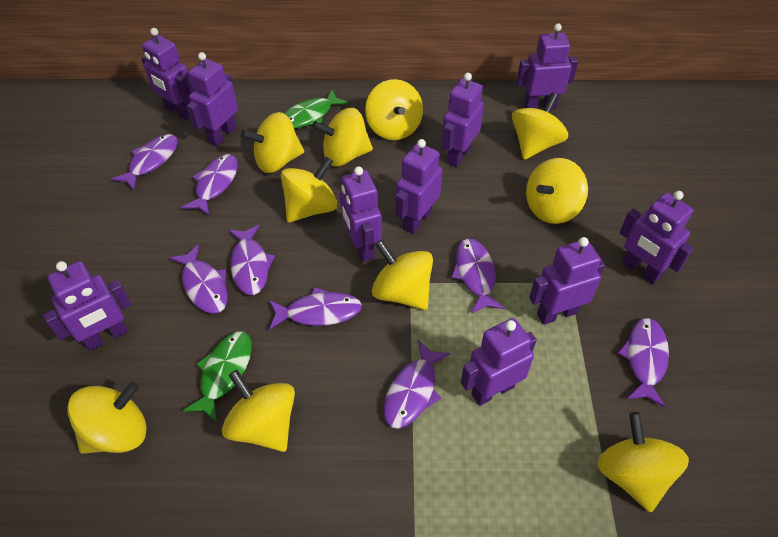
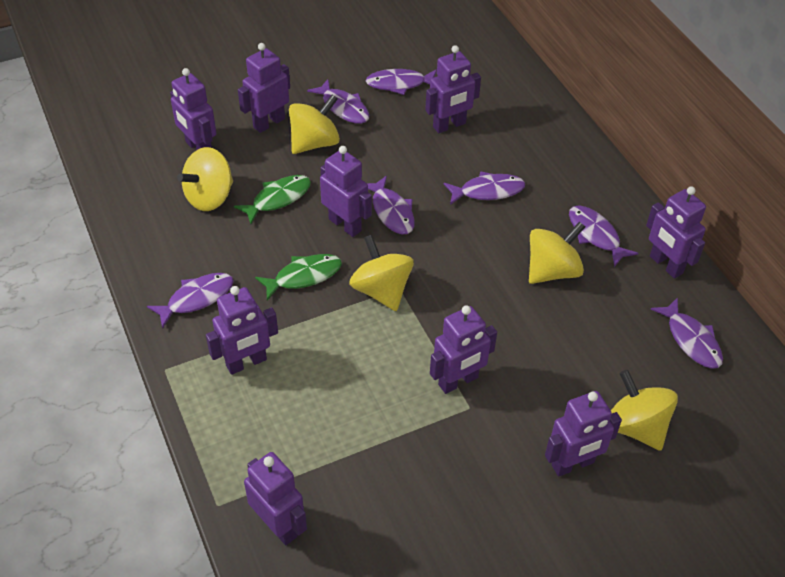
purple fish: [111,134,178,190] [169,244,228,314] [181,154,238,215] [228,224,275,295] [269,287,362,330] [384,340,450,429] [451,239,505,314] [618,318,669,407] = 8 -> [147,273,234,329] [307,79,369,124] [366,69,437,95] [367,176,415,234] [444,171,525,205] [569,205,638,267] [651,297,723,369] = 7
purple robot: [43,261,132,351] [142,28,193,120] [187,52,238,146] [340,166,382,262] [395,139,442,234] [442,73,484,167] [461,318,537,406] [516,23,578,109] [529,237,605,325] [619,191,694,284] = 10 -> [170,68,216,150] [206,286,278,375] [238,43,290,133] [244,452,307,545] [320,146,372,237] [425,45,481,133] [430,305,497,394] [545,391,622,477] [646,186,706,279] = 9
yellow spinning top: [67,382,147,454] [222,370,295,452] [241,112,304,173] [281,157,338,222] [312,108,373,166] [365,79,423,140] [372,240,433,310] [512,93,568,160] [526,158,588,224] [597,412,689,513] = 10 -> [177,147,233,211] [289,95,340,154] [349,235,414,311] [529,221,585,284] [611,370,678,451] = 5

